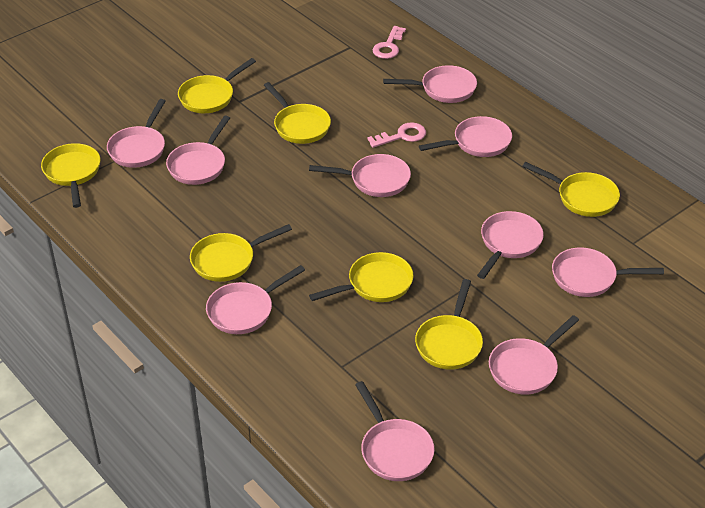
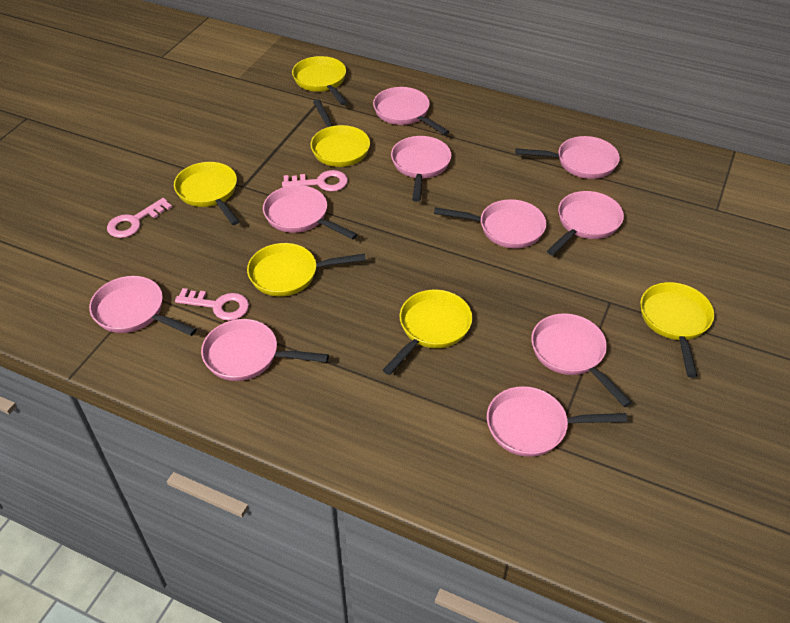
pink key: [367,122,426,148] [372,26,406,59] = 2 -> [107,198,172,238] [175,288,249,321] [282,170,348,191] = 3
yellow pan: [41,143,100,208] [178,58,256,113] [190,224,292,282] [264,82,331,144] [309,252,414,302] [415,279,483,370] [522,162,620,217] = 7 -> [174,162,240,225] [247,243,366,297] [292,56,347,105] [311,99,370,167] [383,290,472,375] [640,282,714,378] = 6

